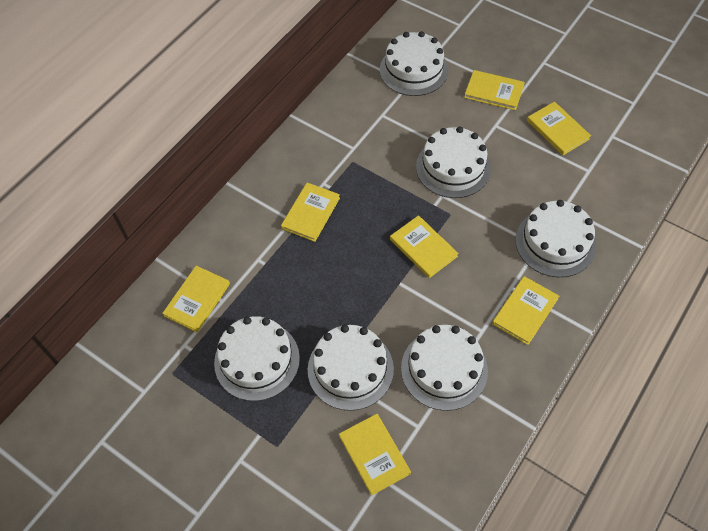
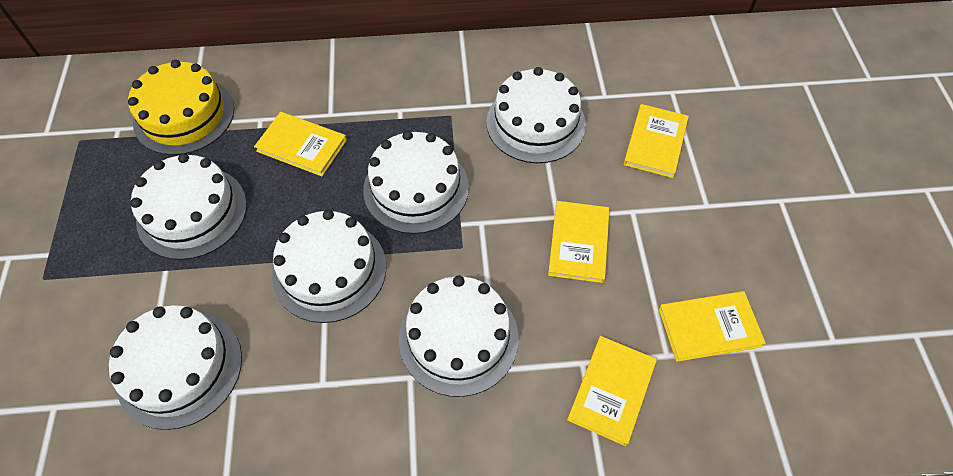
yellow book: [162,266,230,332] [281,183,340,242] [339,414,411,496] [390,215,458,278] [464,70,525,110] [492,276,559,345] [527,102,591,155] = 7 -> [254,112,347,176] [548,201,610,283] [567,336,657,446] [623,104,689,178] [659,291,766,362] = 5
yellow cake: none = 0 -> [128,60,234,155] = 1

